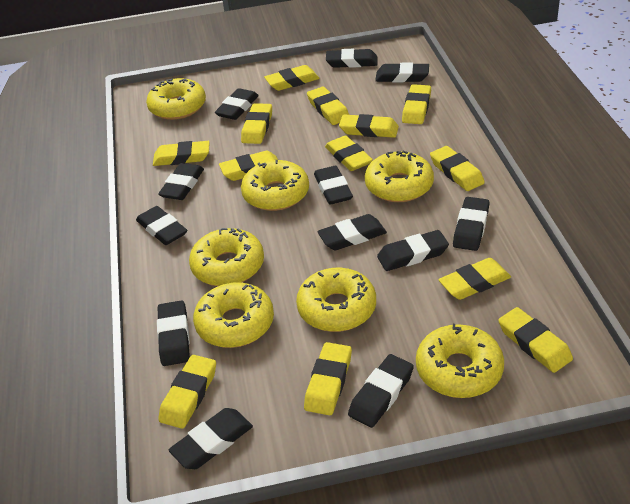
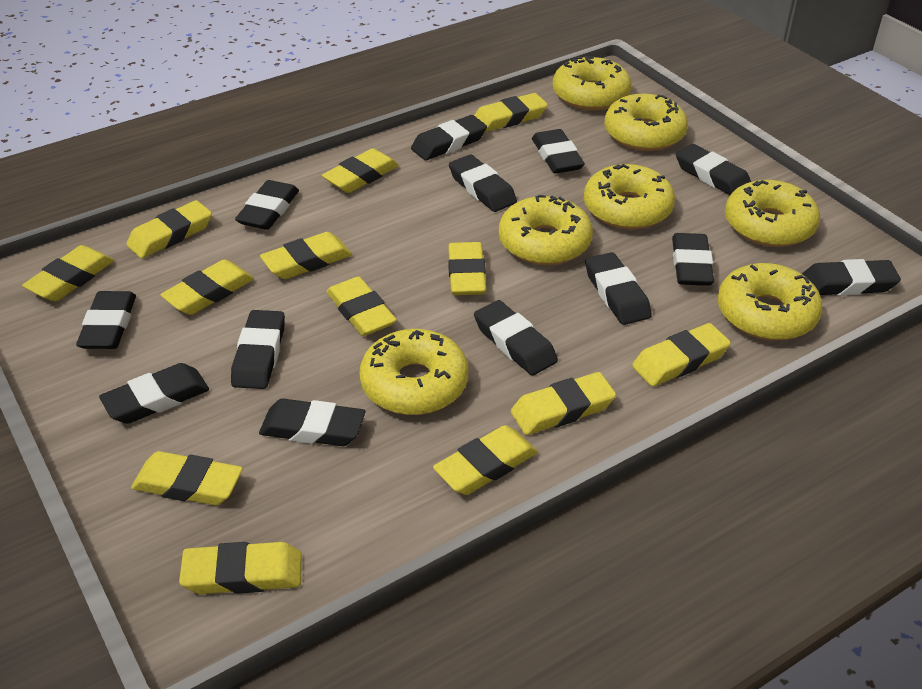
black eraser: [136,206,187,245] [157,300,190,366] [158,163,204,200] [169,408,253,469] [215,88,259,120] [314,166,353,205] [317,214,387,250] [326,49,378,68] [348,354,414,428] [375,63,429,82] [377,230,449,271] [453,197,490,251] = 12 -> [76,291,136,349] [99,363,209,424] [231,310,285,389] [235,180,299,230] [259,399,365,446] [411,115,487,160] [449,155,517,212] [474,300,558,376] [532,129,585,174] [585,252,652,325] [672,233,714,286] [676,144,751,195] [802,259,901,296] = 13

